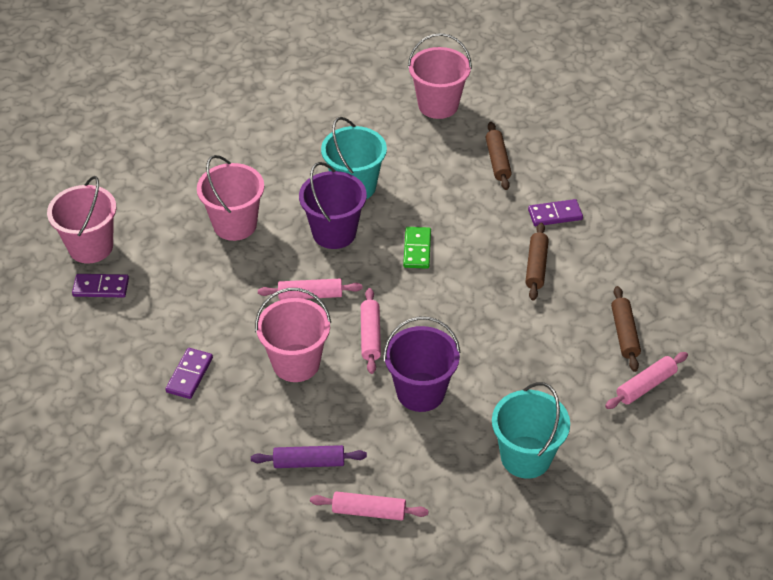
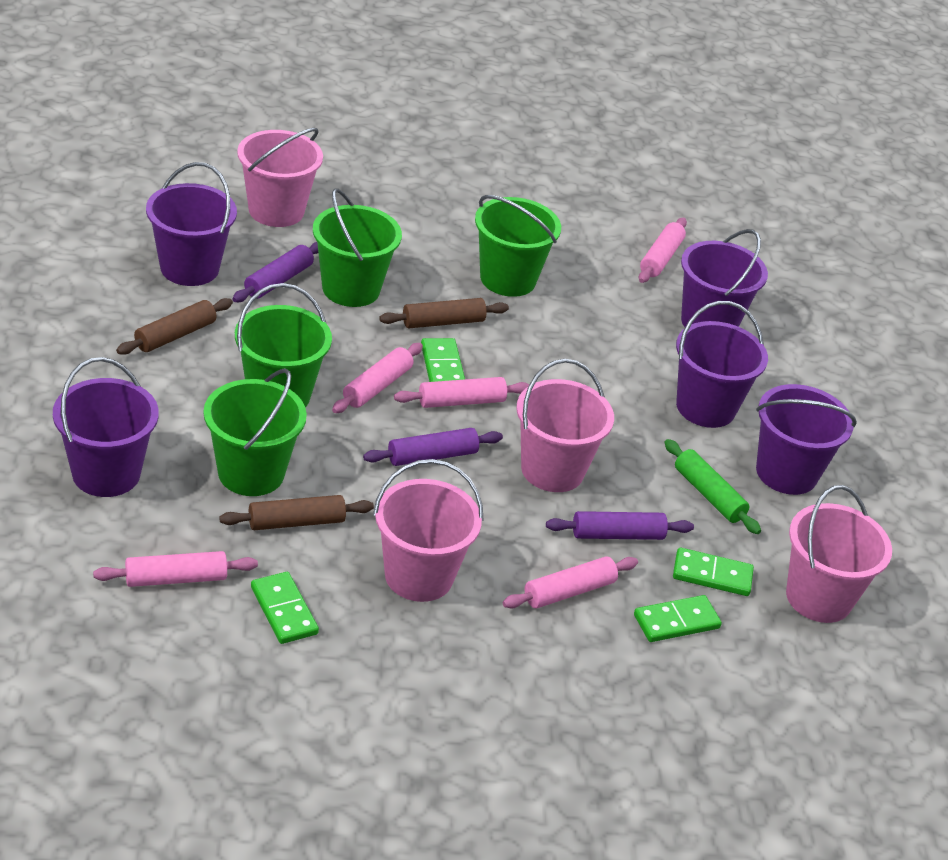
green bucket: none = 0 -> [204,368,307,496] [235,283,332,407] [313,188,402,307] [475,195,561,297] = 4
green domino: [403,227,431,269] = 1 -> [251,572,319,644] [421,338,465,382] [634,595,722,642] [673,547,754,596] = 4
green rolling pin: none = 0 -> [664,439,761,534] = 1
pink rolling pin: [258,279,363,300] [310,491,429,520] [361,288,381,374] [605,352,688,409] = 4 -> [93,551,258,587] [332,343,423,413] [394,377,530,408] [503,556,638,609] [639,218,687,283] = 5
purple bucket: [299,162,367,249] [383,316,461,412] = 2 -> [53,357,159,497] [146,162,237,286] [676,301,768,428] [681,229,768,327] [756,384,857,495] = 5
purple domino: [72,274,129,297] [165,348,213,399] [528,199,583,226] = 3 -> none = 0
purple rolling pin: [251,445,367,468] = 1 -> [232,242,318,302] [363,428,503,466] [546,511,694,540] = 3
turquoise bucket: [321,117,387,199] [492,382,570,479] = 2 -> none = 0

